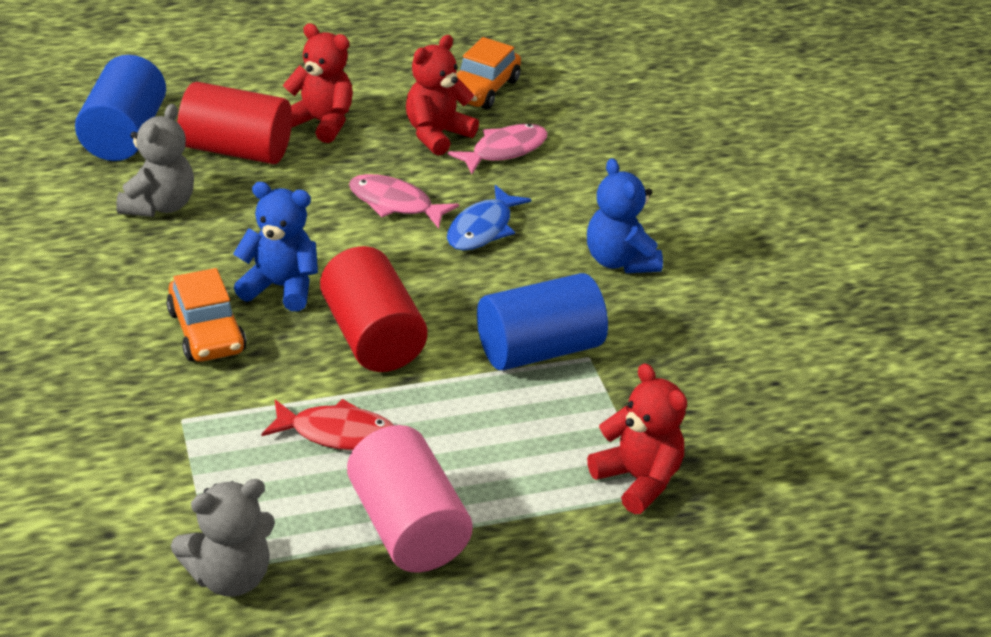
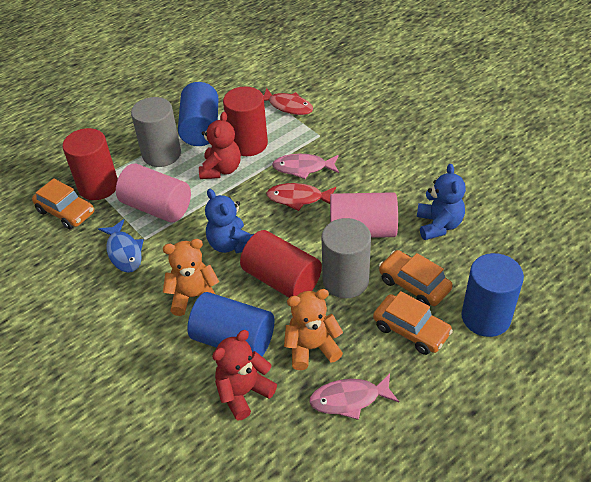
blue cylinder: [75,55,166,161] [477,273,608,370] = 2 -> [178,82,219,146] [187,292,274,356] [462,253,524,337] = 3
grey cylinder: none = 0 -> [131,97,181,167] [322,218,371,298] = 2
grey teddy bear: [116,104,194,217] [171,479,275,597] = 2 -> none = 0
orange car: [166,268,247,362] [456,37,521,110] = 2 -> [32,178,94,229] [373,291,453,355] [379,250,453,306] = 3
orange teddy bear: none = 0 -> [163,239,219,316] [284,289,343,370] = 2
pink cylinder: [347,425,473,573] = 1 -> [116,164,191,223] [330,192,398,238] = 2
red cylinder: [178,82,292,164] [320,246,427,372] = 2 -> [62,128,118,200] [223,87,268,156] [240,230,322,298] = 3
red fish: [261,399,394,451] = 1 -> [263,88,313,115] [266,183,336,211] = 2
red teddy bear: [282,23,353,143] [406,35,479,156] [587,363,687,514] = 3 -> [199,112,241,179] [212,330,277,420] = 2

